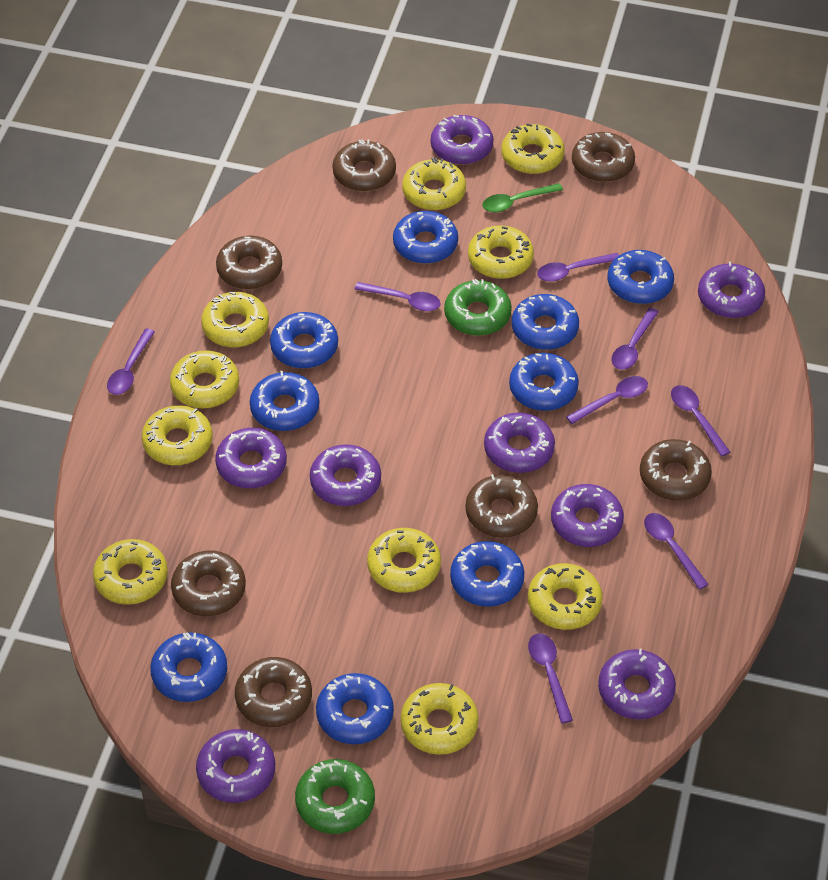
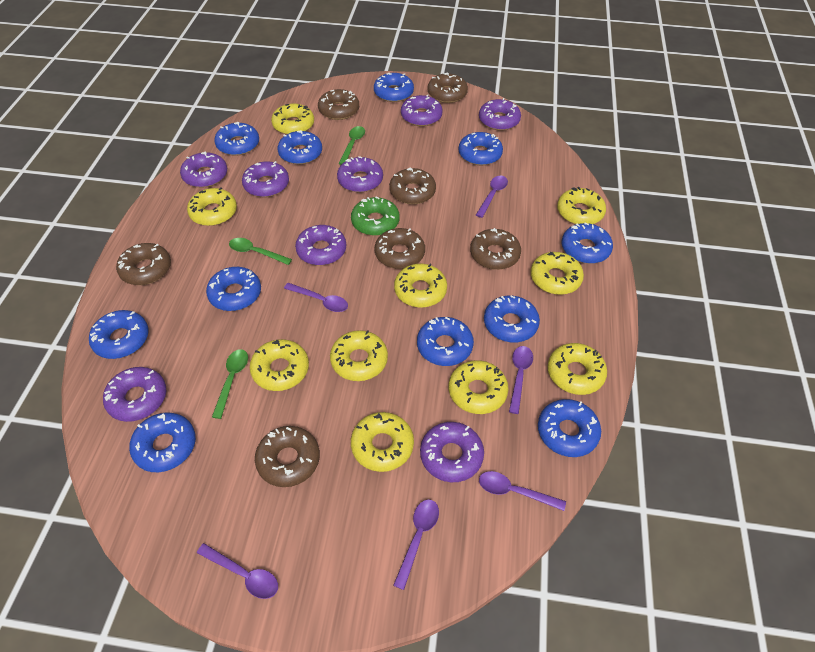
blue donut: [150,632,227,702] [250,371,319,431] [270,312,338,369] [316,673,394,744] [393,211,458,264] [450,541,524,607] [509,353,579,411] [512,294,579,350] [608,250,674,304] = 9 -> [89,310,149,359] [129,413,196,472] [206,267,261,311] [214,122,259,156] [278,130,322,164] [374,73,414,102] [417,317,474,366] [458,132,503,165] [484,295,540,342] [538,399,601,457] [562,223,613,264] = 11
green donut: [295,759,375,834] [444,279,512,336] = 2 -> [351,197,400,236] = 1
green spoon: [482,183,563,212] = 1 -> [212,349,248,419] [229,238,292,265] [339,126,365,165] = 3
purple spoon: [107,329,155,395] [355,282,441,311] [528,633,573,723] [537,253,619,282] [566,376,648,424] [611,308,659,370] [644,513,709,590] [671,385,730,457] = 8 -> [197,543,278,599] [284,283,348,312] [393,499,439,590] [476,176,508,218] [479,471,566,511] [509,346,533,414] = 6

